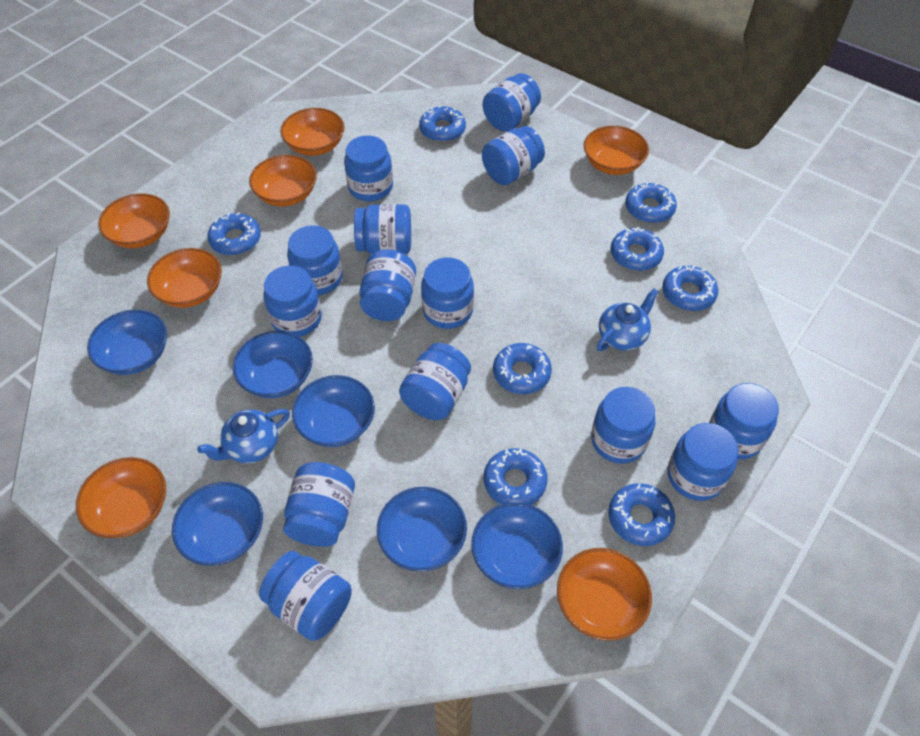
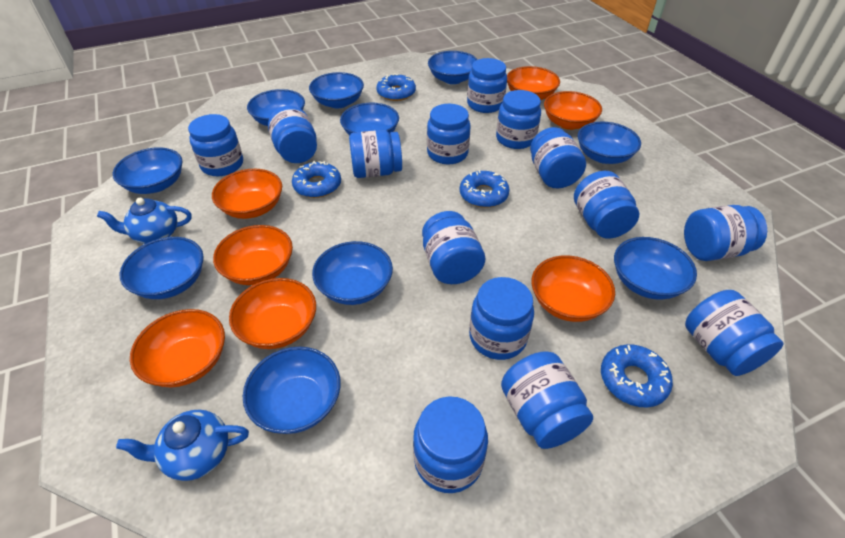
blue bowl: [87,309,167,375] [172,482,263,566] [233,331,313,398] [292,375,375,447] [377,487,467,571] [471,502,563,589] = 6 -> [112,147,183,194] [119,237,204,299] [243,347,341,434] [247,89,305,126] [309,72,364,109] [312,241,393,305] [340,103,399,136] [428,51,478,84] [578,122,641,164] [614,237,697,300] = 10
blue donut: [207,212,261,255] [419,105,466,142] [484,448,548,505] [493,343,552,394] [608,483,675,546] [610,227,664,271] [625,182,677,223] [662,265,718,311] = 8 -> [292,161,341,198] [376,73,416,101] [460,170,510,208] [601,344,673,408] = 4

